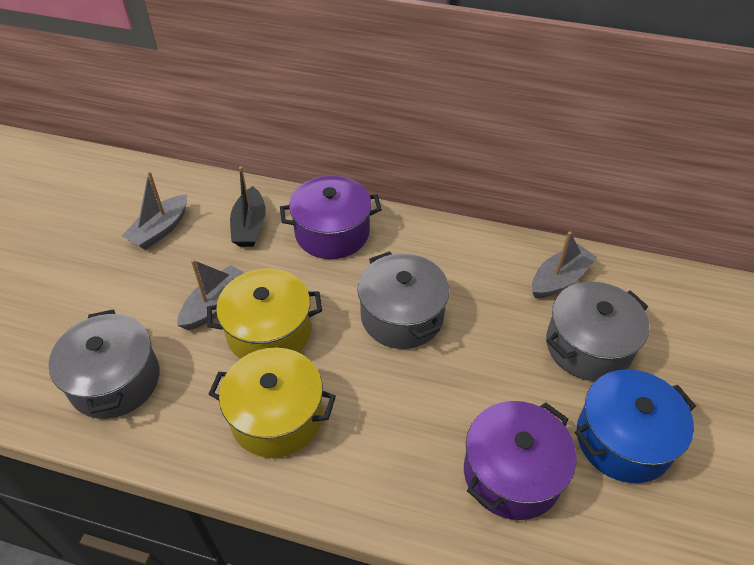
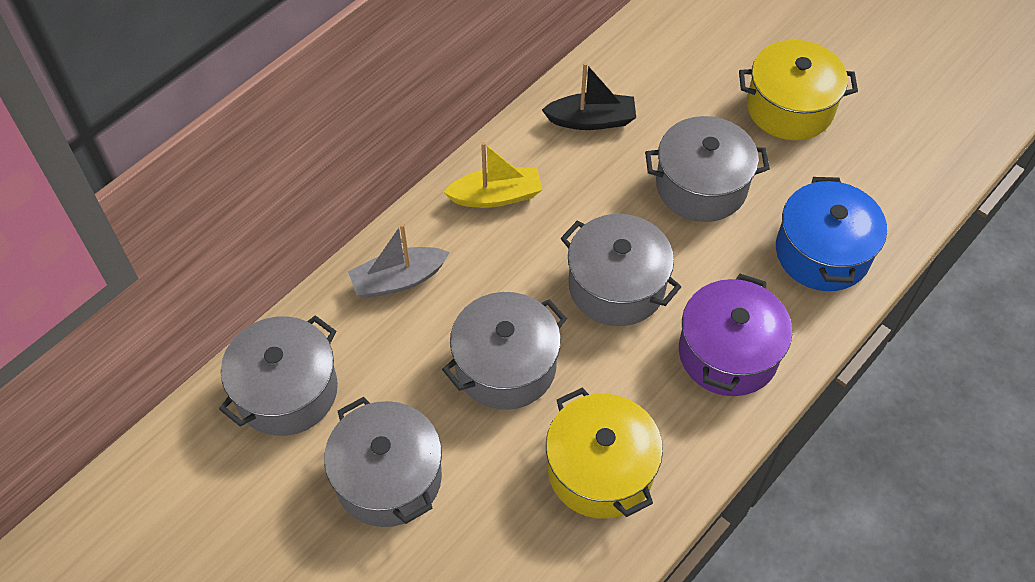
grey boat: [122,171,187,250] [177,259,244,330] [532,231,597,298] = 3 -> [348,223,450,298] = 1
grey pot: [48,310,160,419] [358,251,449,349] [546,281,649,381] = 3 -> [219,315,338,436] [324,397,442,527] [442,292,567,410] [561,214,681,326] [645,116,770,222] = 5
purple pot: [280,175,382,259] [464,401,577,520] = 2 -> [679,274,792,396] = 1
yellow boat: none = 0 -> [443,142,542,208] = 1

